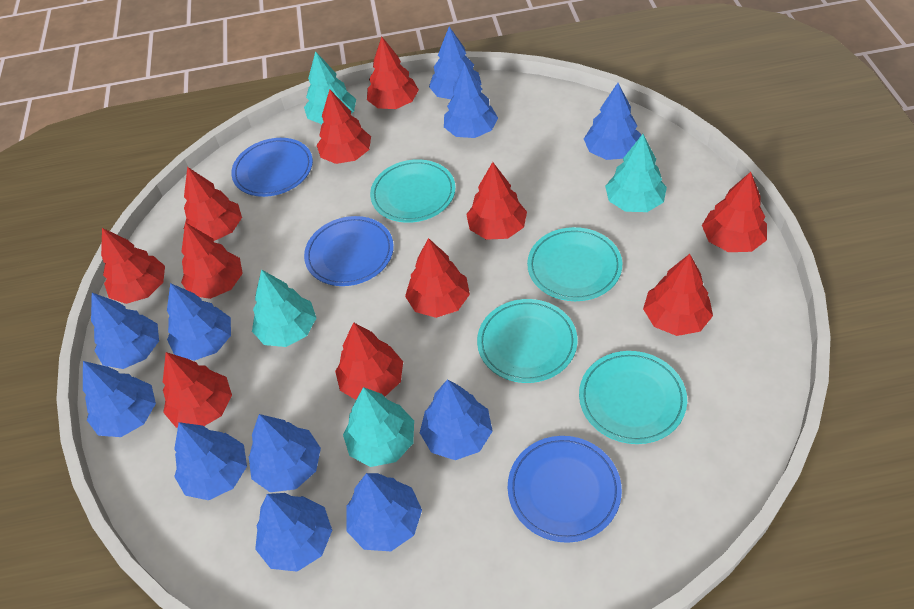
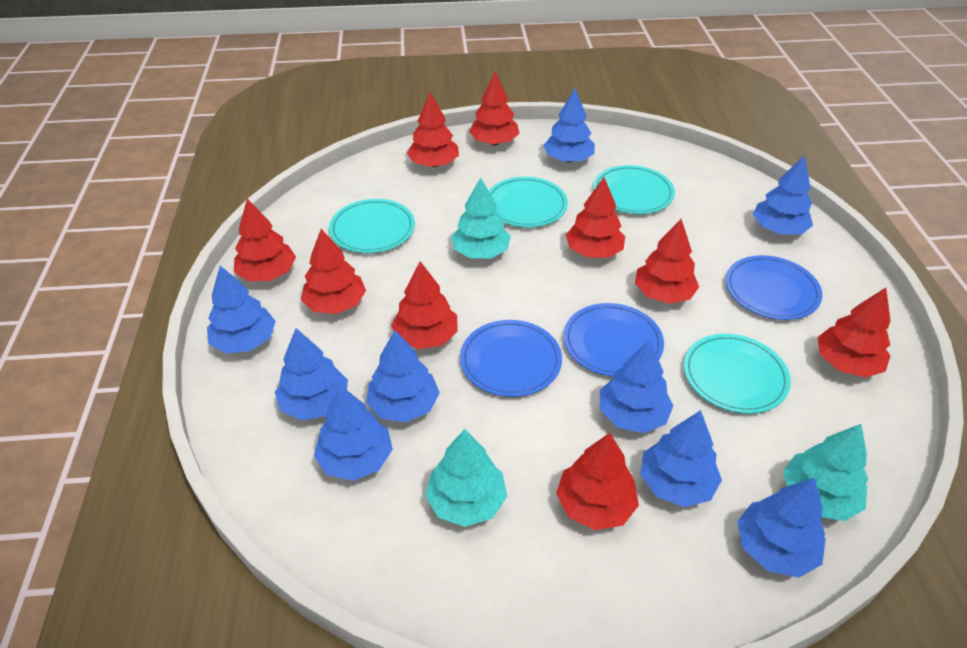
blue tree: [83,361,156,437] [91,293,159,369] [167,283,231,361] [174,422,247,500] [249,414,321,492] [255,493,332,572] [346,473,422,551] [420,379,493,460] [429,27,481,99] [444,63,498,138] [584,83,641,160] = 11 -> [207,266,276,354] [275,328,348,420] [314,385,393,481] [366,330,440,422] [543,88,595,163] [600,340,674,433] [640,410,722,507] [737,478,826,578] [753,155,813,235] = 9
red tree: [101,228,165,304] [163,352,232,428] [181,222,243,299] [184,167,242,241] [317,89,371,164] [335,322,403,400] [367,37,419,109] [405,238,470,318] [466,162,527,240] [643,254,713,336] [702,172,767,252] = 11 -> [234,199,296,281] [301,229,366,314] [391,261,458,349] [407,93,459,167] [469,72,520,145] [556,433,639,530] [566,177,625,258] [635,219,699,304] [817,288,891,378] = 9
turquoise tree: [252,269,316,347] [304,51,356,124] [343,387,414,467] [605,134,667,212] = 4 -> [425,429,507,527] [451,177,511,258] [783,424,868,521] = 3

